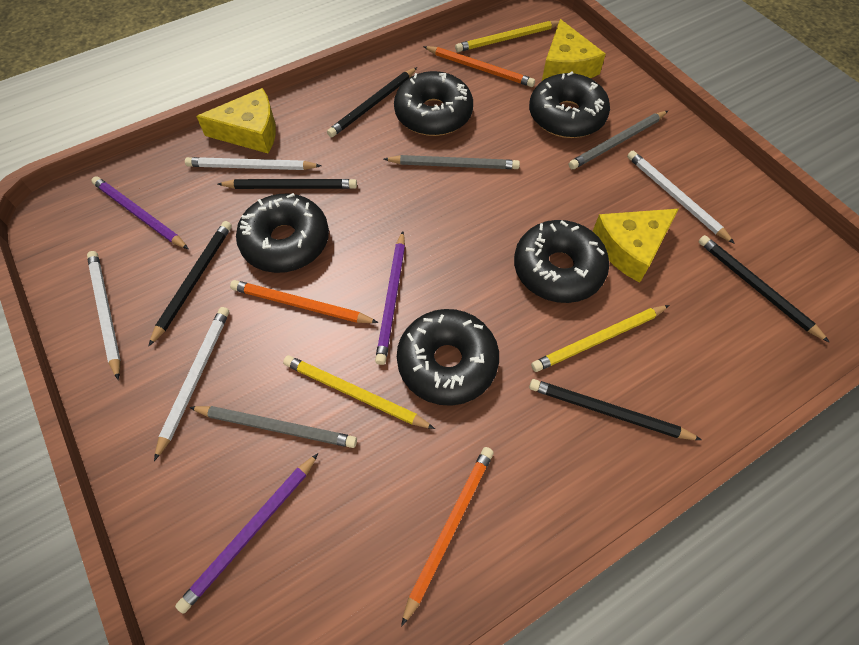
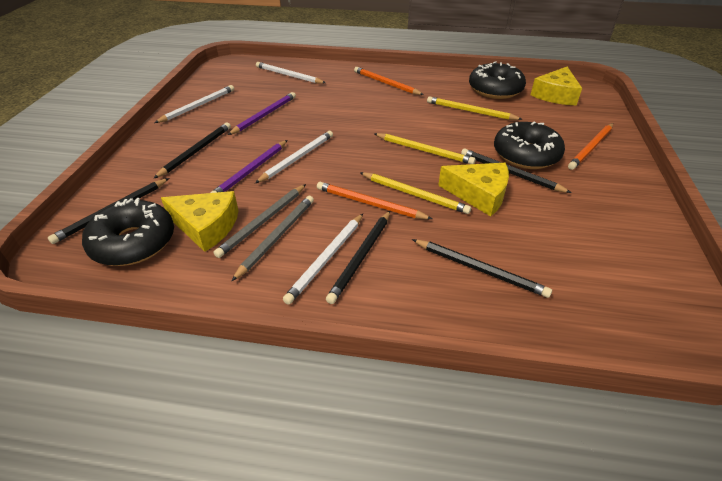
black donut: [236,193,329,273] [394,71,473,136] [397,309,499,406] [514,220,609,303] [529,72,610,138] = 5 -> [82,198,174,266] [469,61,526,99] [494,121,565,169] = 3
grey pencil: [189,406,357,448] [384,155,520,169] [569,111,668,169] = 3 -> [213,184,306,258] [231,196,314,282] = 2
purple pencil: [91,176,189,249] [175,453,318,614] [375,231,405,365] = 3 -> [210,140,287,193] [228,92,296,135] = 2

